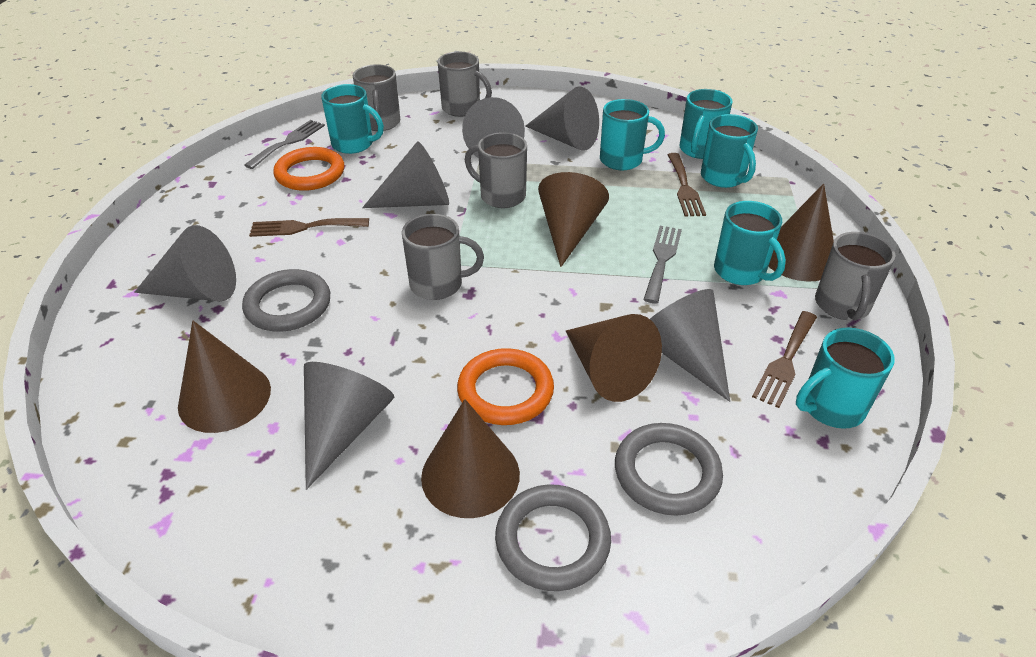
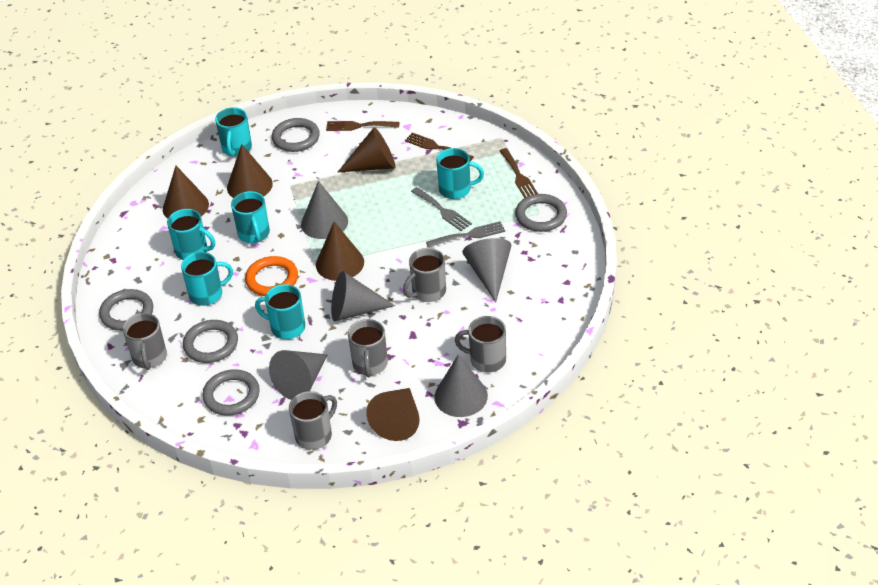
grey cone: [134,225,236,301] [304,362,394,490] [362,141,449,208] [462,97,525,158] [525,86,599,151] [650,289,730,402] = 6 -> [269,350,328,400] [301,181,348,239] [331,271,395,321] [434,354,488,417] [462,238,512,303] = 5
grey ring: [242,269,330,332] [495,485,611,591] [615,423,723,516] = 3 -> [99,289,153,331] [183,320,238,363] [202,369,260,416] [272,118,320,152] [515,194,567,232] = 5
orange ring: [274,147,344,191] [457,348,554,425] = 2 -> [245,256,298,296] = 1

